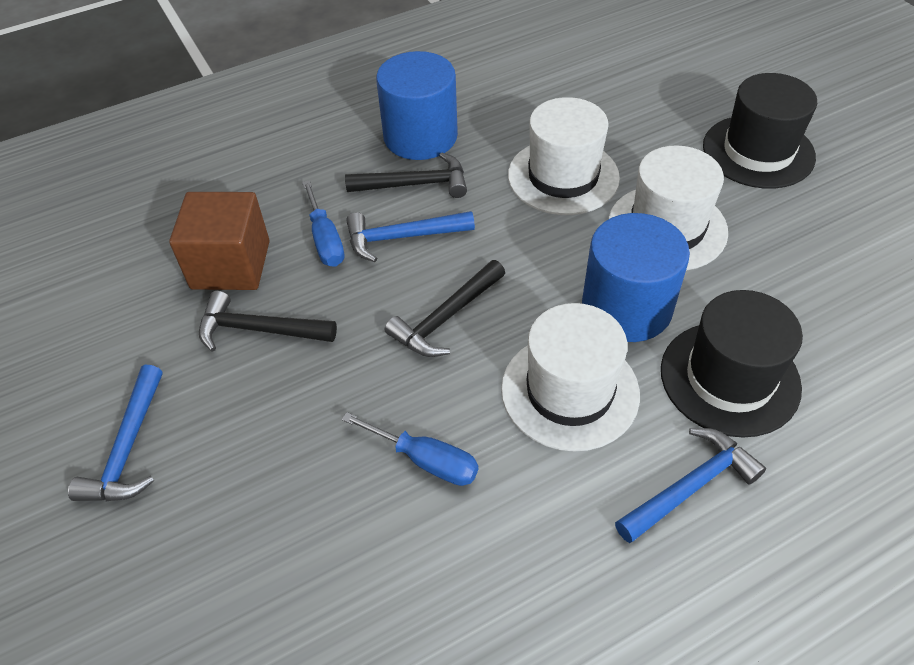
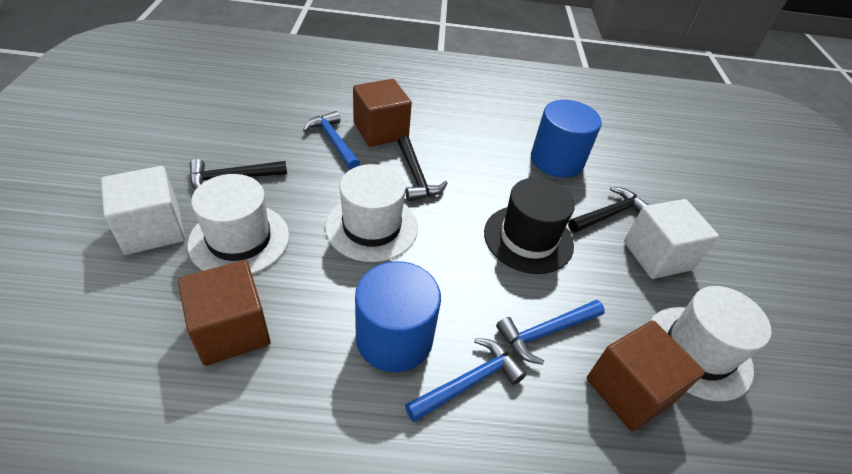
black hat: [661,290,803,438] [703,73,817,189] = 2 -> [484,178,575,274] = 1
blue screwdriver: [302,180,345,267] [341,412,478,486] = 2 -> none = 0
brown cube: [169,192,270,290] = 1 -> [178,260,271,366] [353,79,412,147] [587,320,705,432] = 3
white cube: none = 0 -> [101,166,185,255] [624,199,719,279] = 2

